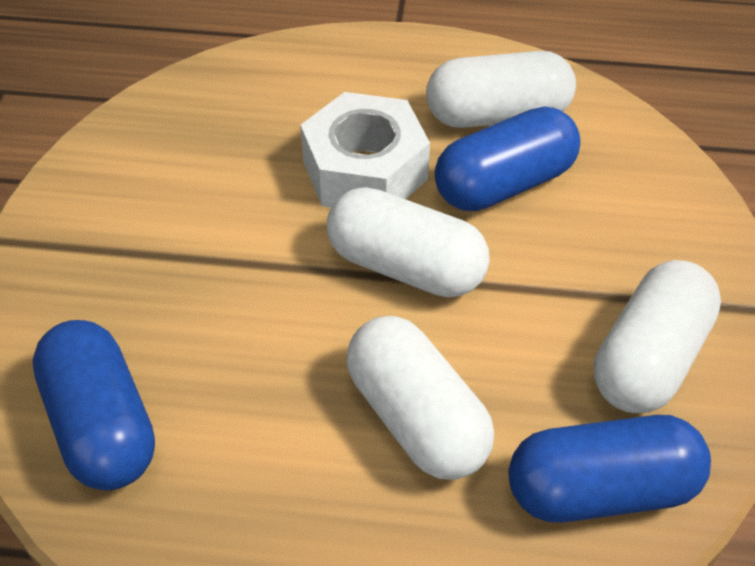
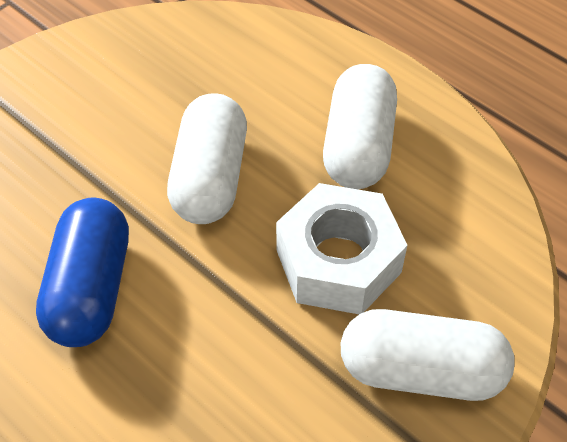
blue capsule: [32,320,155,490] [435,106,581,211] [509,415,711,523] = 3 -> [36,197,129,347] = 1
white capsule: [327,187,490,298] [346,316,494,480] [426,51,576,128] [594,260,721,413] = 4 -> [167,93,247,224] [323,64,397,189] [341,309,515,401] = 3

